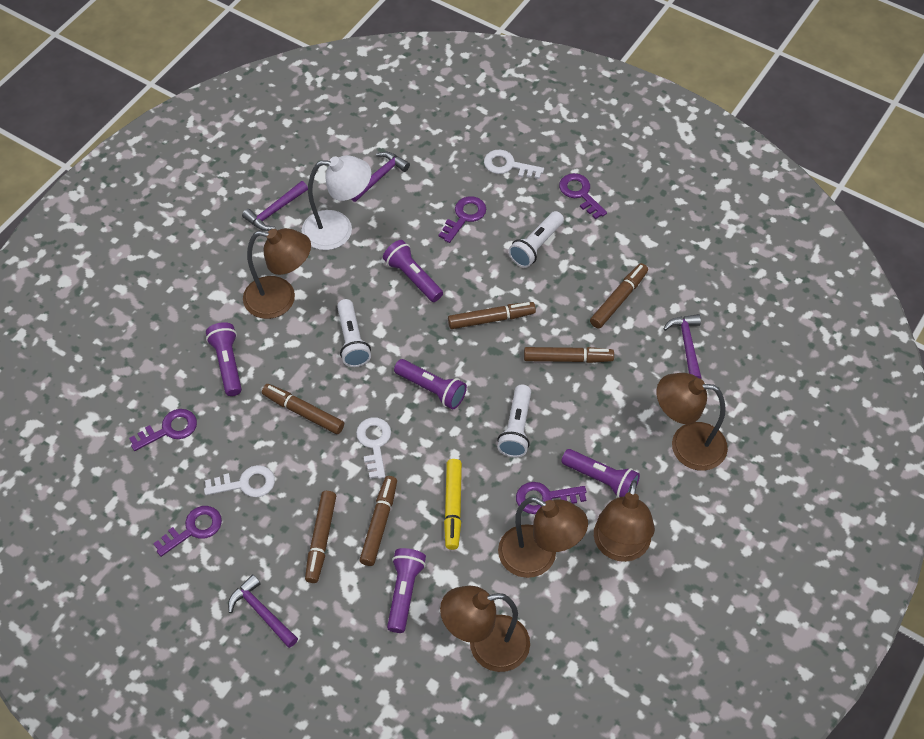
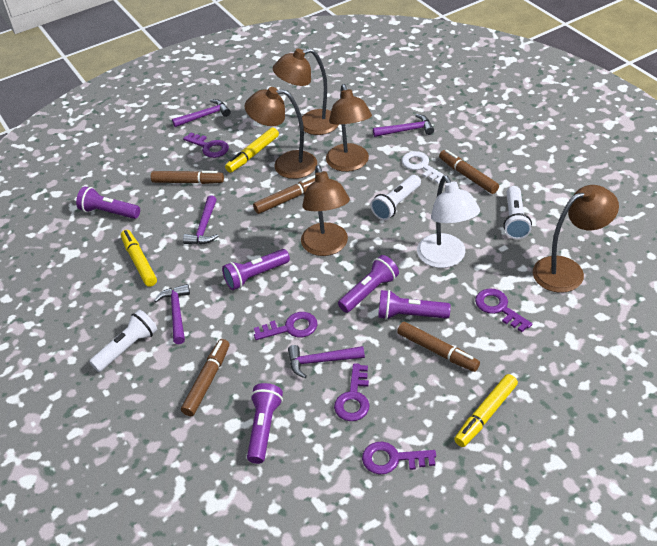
brown marker: [262,384,344,434] [305,491,336,583] [359,476,397,566] [448,302,536,329] [524,347,614,363] [590,263,648,329] = 6 -> [151,171,224,184] [181,339,229,416] [253,175,315,214] [397,322,480,372] [439,149,499,194] = 5
purple hammer: [228,574,298,648] [242,181,308,231] [351,152,410,202] [663,314,702,379] = 4 -> [154,284,190,344] [172,99,231,127] [183,196,218,244] [288,345,365,378] [373,114,434,137] = 5
white key: [204,465,275,497] [356,417,391,479] [484,150,544,179] = 3 -> [402,151,444,183] = 1
yellow marker: [444,459,462,550] = 1 -> [121,230,157,287] [225,127,279,173] [454,374,518,447] = 3

